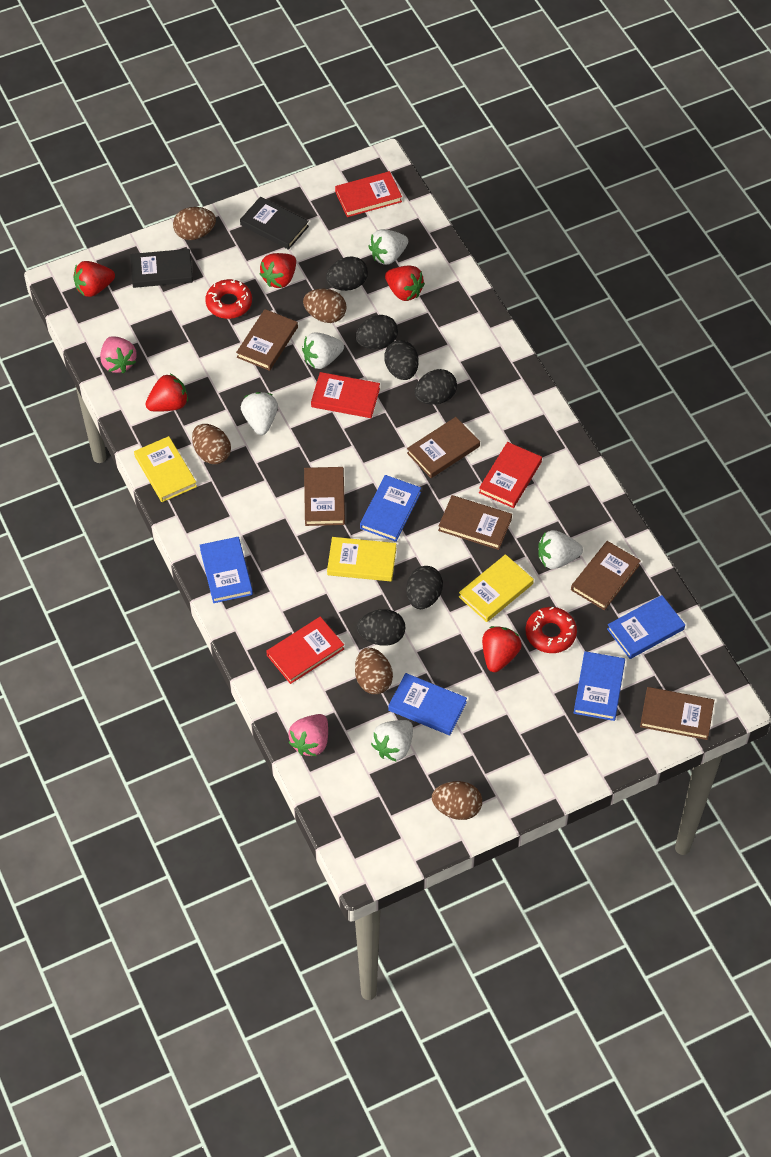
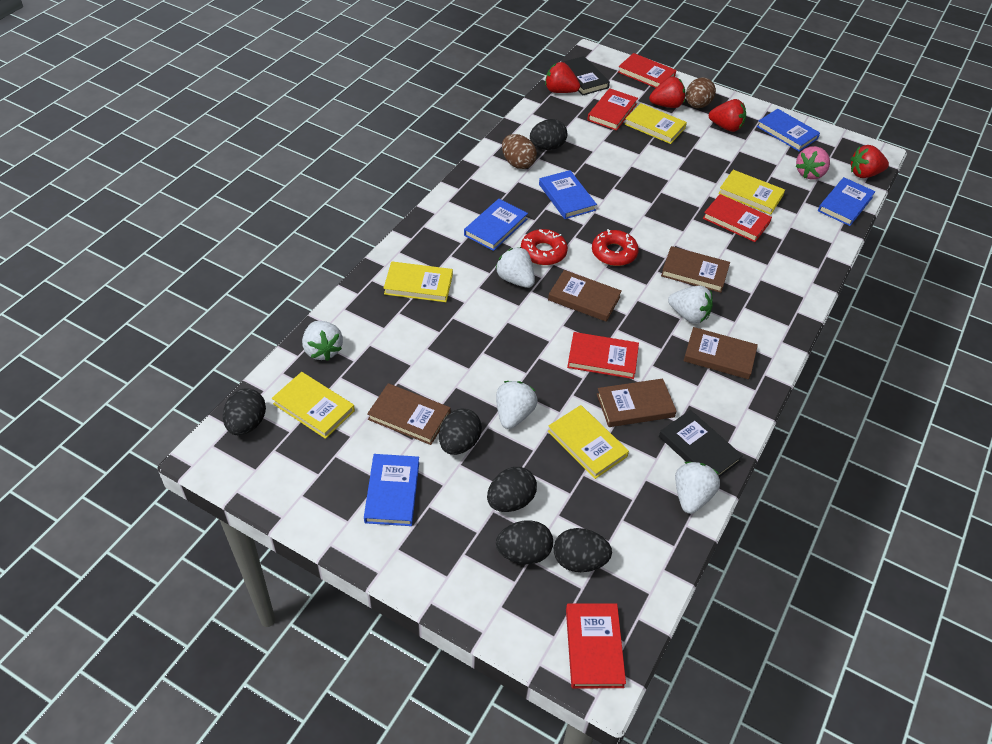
brown book: [236,309,298,371] [304,467,345,526] [407,417,480,478] [438,495,512,550] [571,541,641,610] [640,687,714,740] = 6 -> [367,383,450,445] [548,270,622,322] [597,378,677,427] [661,246,730,293] [683,327,758,379] = 5
brown egg: [173,207,216,240] [192,424,231,464] [303,289,347,323] [355,648,393,694] [432,781,482,820] = 5 -> [502,134,537,169] [686,77,716,108] = 2
pink strawberry: [100,336,137,373] [288,714,328,756] = 2 -> [796,146,830,180] = 1
red book: [266,617,344,684] [311,372,380,418] [335,171,402,217] [479,442,542,508] = 4 -> [566,603,626,688] [567,332,639,379] [587,88,638,131] [618,53,677,88] [703,194,772,242] = 5
red strawberry: [74,261,115,297] [145,374,188,412] [260,253,296,288] [385,265,425,301] [482,626,522,672] = 5 -> [545,62,580,93] [649,76,685,108] [709,99,746,132] [851,145,889,178] = 4
yellow book: [134,436,197,502] [327,537,396,582] [459,554,534,622] = 3 -> [272,372,355,439] [383,262,453,302] [548,405,629,479] [624,103,687,144] [718,170,785,215] = 5

